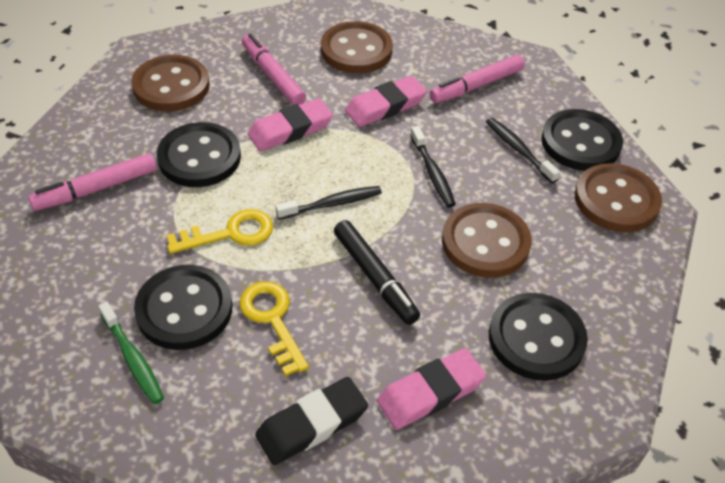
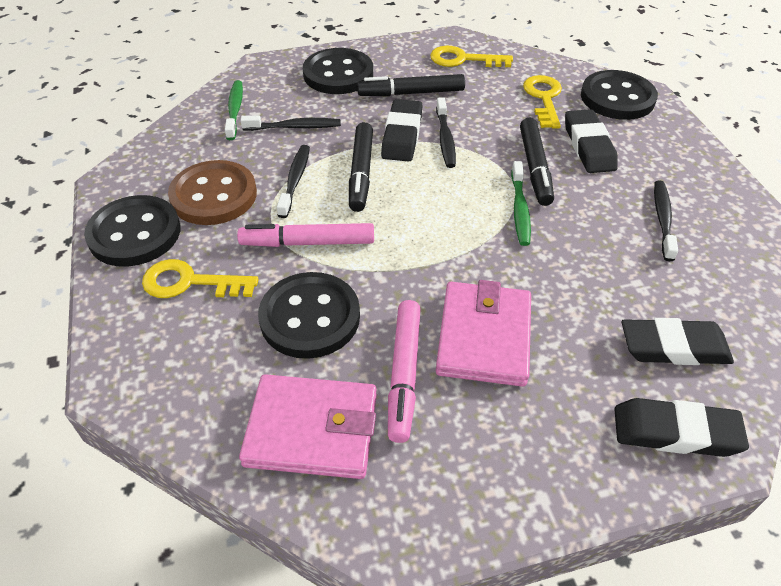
black eraser: [255,377,368,465] = 1 -> [381,99,423,161] [565,109,618,173] [614,398,749,457] [622,318,734,365] = 4
black marker: [334,220,420,325] = 1 -> [349,122,373,212] [357,74,465,96] [520,118,554,206] = 3
black toothbrush: [275,186,382,220] [410,126,456,208] [486,118,560,183] = 3 -> [241,115,341,131] [277,145,310,218] [436,97,456,168] [654,181,678,261] = 4
brown button: [131,55,210,111] [321,21,393,73] [442,203,531,278] [575,163,662,232] = 4 -> [168,160,257,225] = 1
green toothbrush: [98,302,164,404] = 1 -> [225,80,243,140] [511,161,531,246] = 2
pink eraser: [247,98,333,152] [345,76,427,127] [377,348,486,430] = 3 -> none = 0
pink marker: [28,153,157,211] [242,34,306,105] [429,55,525,103] = 3 -> [237,223,374,247] [388,300,421,443] = 2
pink wallet: none = 0 -> [239,374,377,479] [436,280,531,387] = 2
yellow key: [167,209,273,254] [239,281,309,376] = 2 -> [142,259,259,298] [430,46,513,67] [523,75,562,129] = 3

